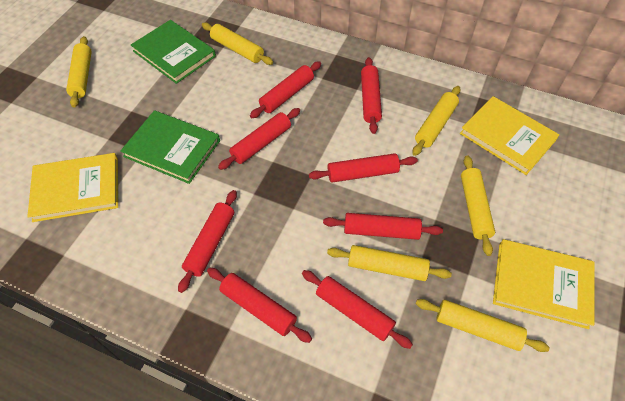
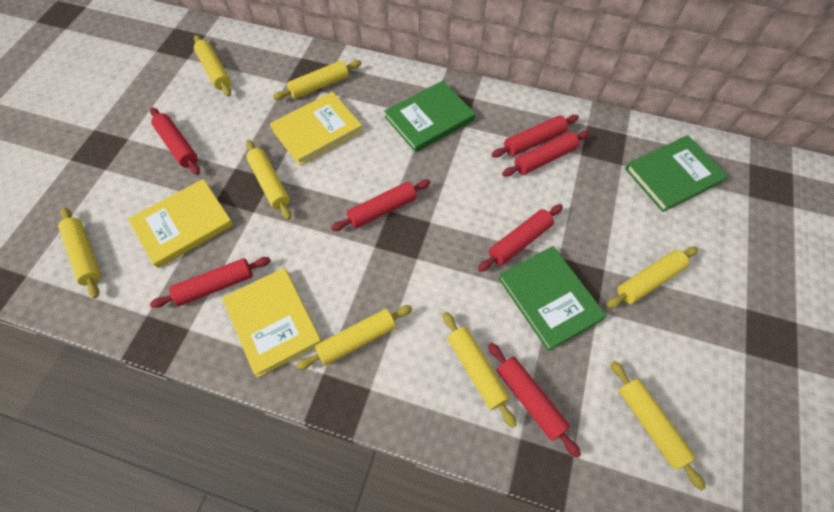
green book: [121,110,220,184] [131,20,216,84] = 2 -> [384,81,475,152] [498,246,607,351] [625,135,728,212] = 3
red rolling pin: [178,190,237,293] [207,268,312,343] [218,108,300,170] [250,61,321,118] [302,270,413,349] [309,153,418,183] [323,213,443,240] [361,57,382,134] = 8 -> [150,108,200,175] [150,257,271,308] [331,179,431,231] [478,204,563,272] [488,342,581,458] [492,115,579,158] [502,131,590,177] = 7
yellow rolling pin: [66,36,92,108] [202,22,273,65] [327,245,452,281] [413,86,460,156] [416,299,550,352] [461,155,495,256] = 6 -> [58,207,101,298] [194,35,231,96] [246,140,291,220] [273,60,362,100] [296,305,412,370] [443,312,517,428] [607,246,698,308] [611,361,706,491] = 8

